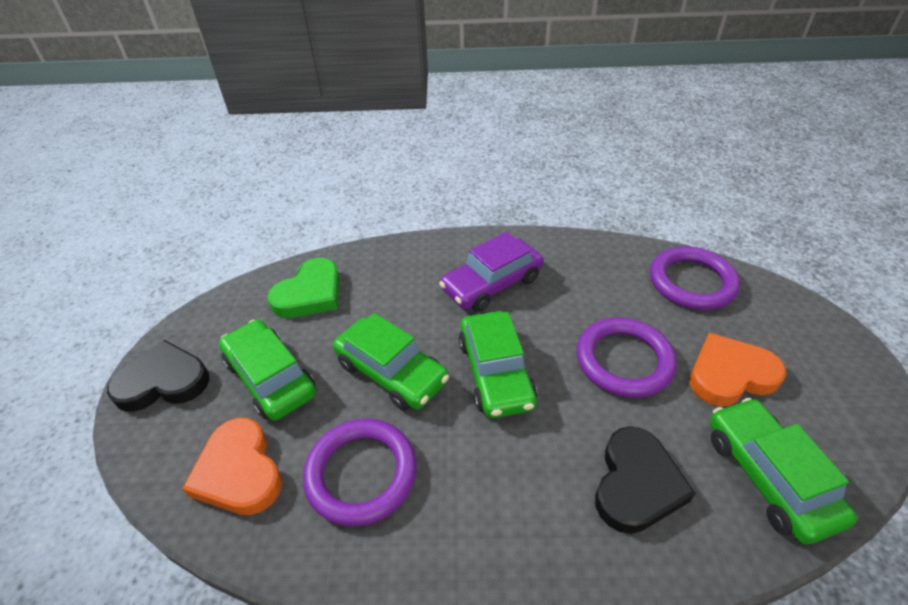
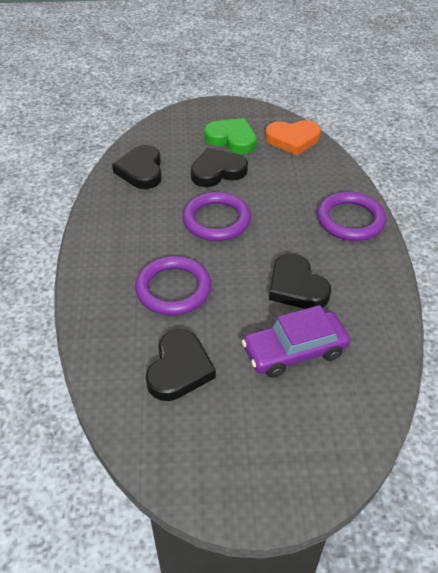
black heart: [107,340,210,412] [595,426,696,534] = 2 -> [112,145,162,189] [146,329,216,401] [191,148,248,187] [269,254,331,309] = 4
green car: [219,320,316,421] [333,313,449,411] [459,311,537,418] [710,398,858,544] = 4 -> none = 0
orange heart: [182,418,282,515] [689,333,786,406] = 2 -> [265,120,321,156] = 1

